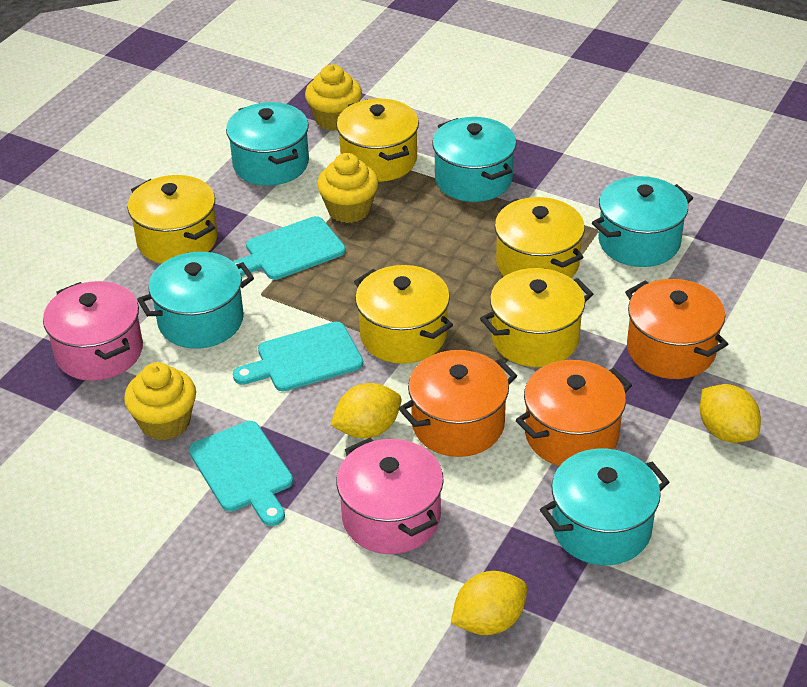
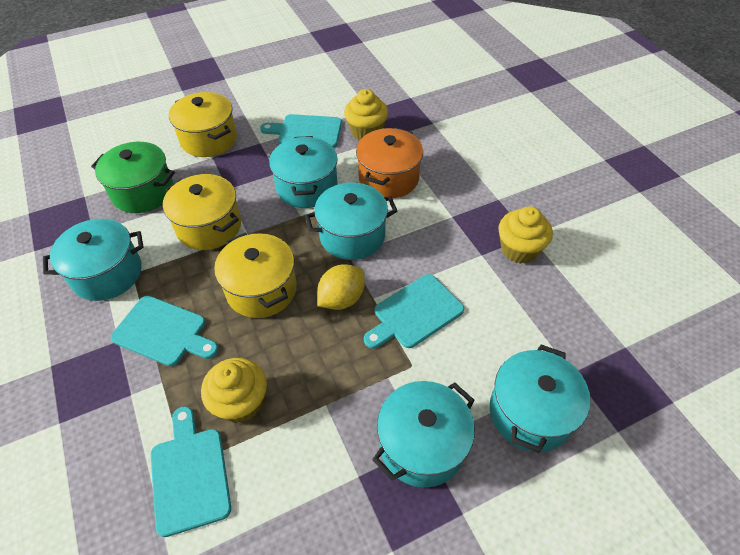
green pot: none = 0 -> [91,142,175,213] = 1
orange pot: [398,350,517,457] [516,360,632,466] [625,279,728,379] = 3 -> [356,128,423,198] = 1
pink pot: [43,281,143,381] [336,438,444,554] = 2 -> none = 0
turquoise cutting board: [189,421,293,526] [233,216,346,280] [233,322,363,391] = 3 -> [111,296,218,366] [151,406,231,537] [260,114,342,148] [364,274,464,349] = 4
yellow lemon: [331,383,402,438] [451,571,527,635] [700,384,761,443] = 3 -> [317,264,365,310] = 1
yellow pot: [127,175,218,264] [336,98,419,182] [354,265,453,364] [480,268,593,367] [495,197,585,279] = 5 -> [163,174,241,250] [169,92,237,157] [214,232,297,318] = 3

